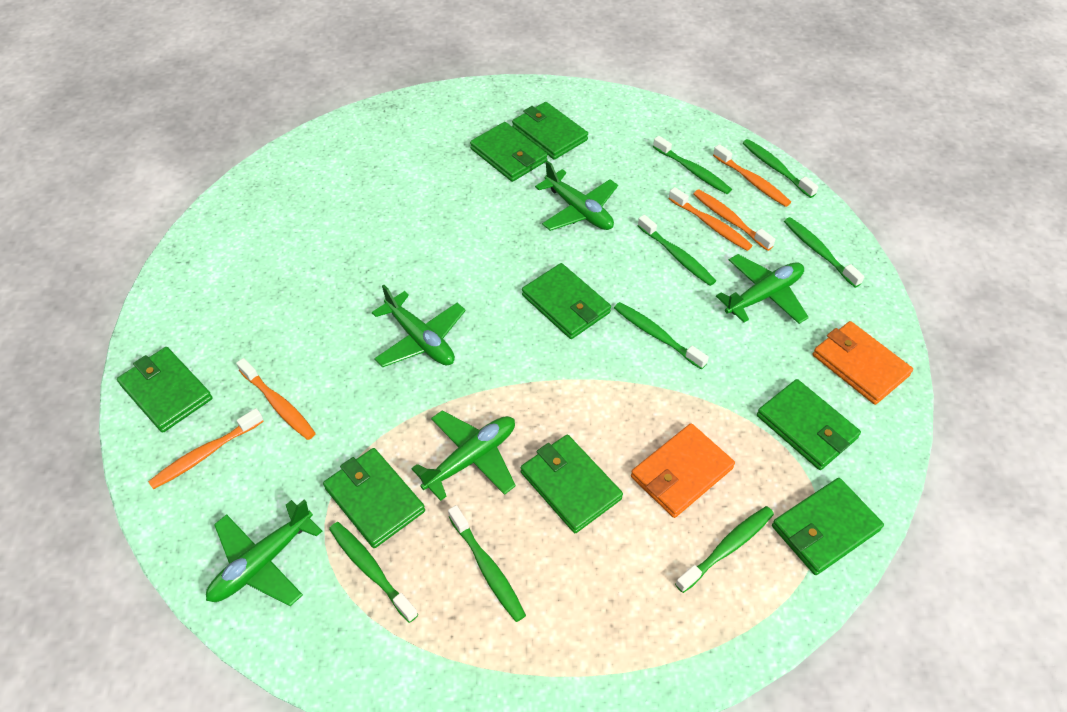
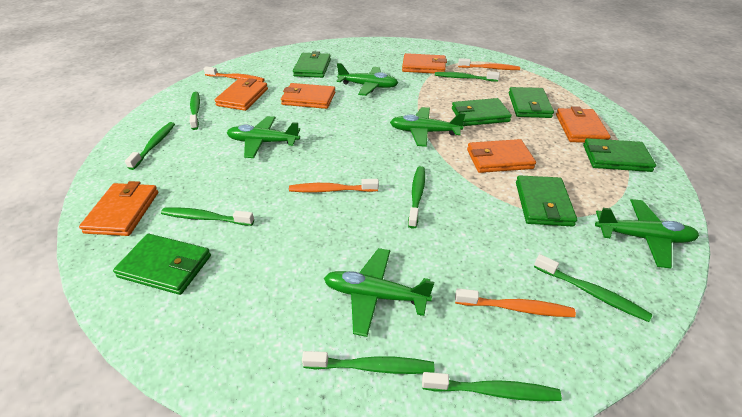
green wallet: [117,347,213,433] [323,448,425,548] [470,122,547,182] [512,102,588,160] [521,435,623,533] [522,263,611,339] [757,379,861,470] [772,478,884,575] = 8 -> [113,234,211,295] [293,51,331,78] [452,98,512,126] [509,87,554,118] [516,175,577,227] [583,138,656,172] = 6
orange toothbrush: [148,408,264,489] [236,358,316,440] [668,187,753,251] [694,189,775,251] [713,144,791,207] = 5 -> [204,66,265,82] [289,179,379,192] [455,288,576,317] [458,58,520,70] = 4
orange wallet: [631,423,735,518] [813,321,913,405] = 2 -> [79,181,158,236] [215,78,268,111] [281,83,335,109] [402,53,447,74] [467,139,536,173] [556,106,611,143] = 6

